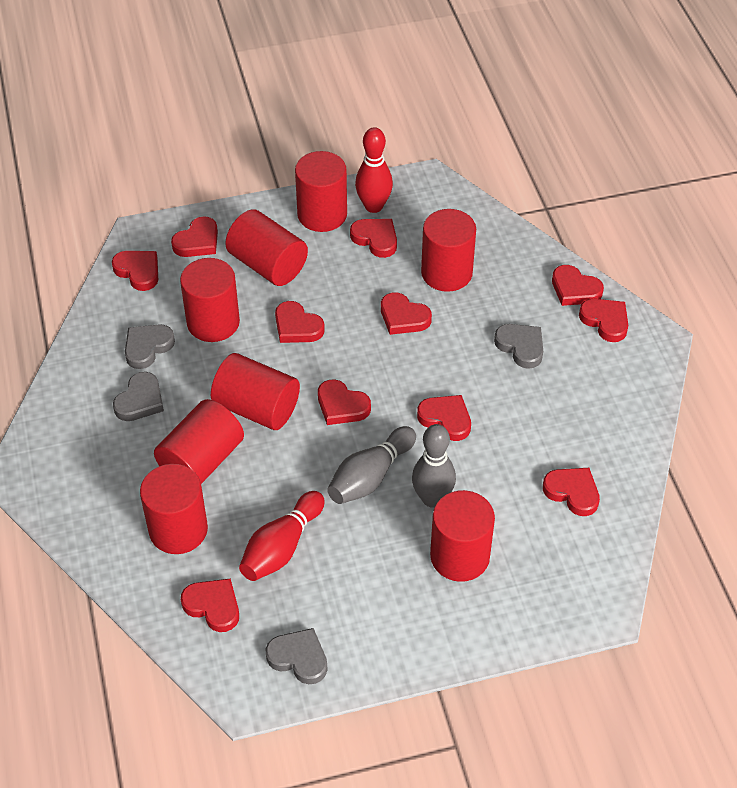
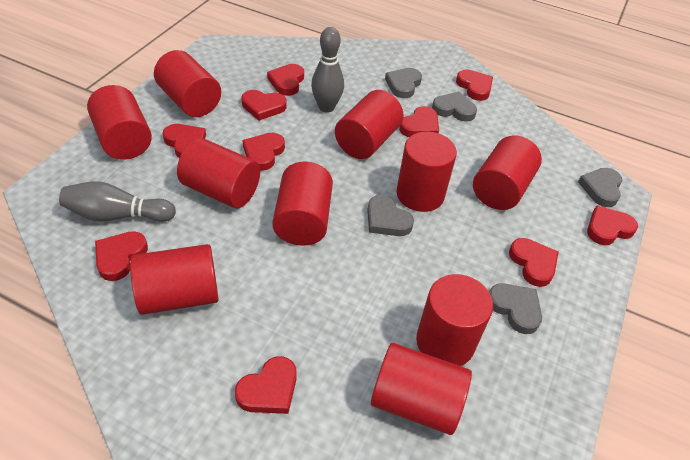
grey heart: [113,372,164,421] [125,324,175,369] [266,628,328,684] [494,324,543,369] = 4 -> [367,195,414,236] [385,68,422,98] [432,92,477,122] [489,283,542,334] [578,168,622,207] = 5
red bowling pin: [239,491,325,581] [355,127,393,213] = 2 -> none = 0
red cylinder: [140,464,208,554] [154,399,244,484] [180,258,240,342] [211,353,300,430] [225,209,308,286] [295,151,347,232] [421,209,476,292] [430,490,495,582] = 8 -> [87,85,152,160] [130,244,219,315] [154,50,221,117] [177,138,260,209] [272,162,333,245] [335,90,404,159] [371,343,472,435] [396,132,457,212] [416,274,493,366] [473,136,542,210] = 10
red heart: [112,251,158,291] [171,216,218,257] [181,578,239,632] [275,301,325,343] [318,379,371,425] [350,219,397,258] [381,292,432,335] [417,395,471,441] [543,468,600,516] [552,265,604,306] [579,299,628,342] = 11 -> [95,231,148,281] [162,124,206,158] [235,356,297,414] [242,90,286,121] [242,133,285,171] [267,64,304,96] [399,106,439,137] [456,69,493,101] [509,238,559,287] [587,205,638,245] = 10

